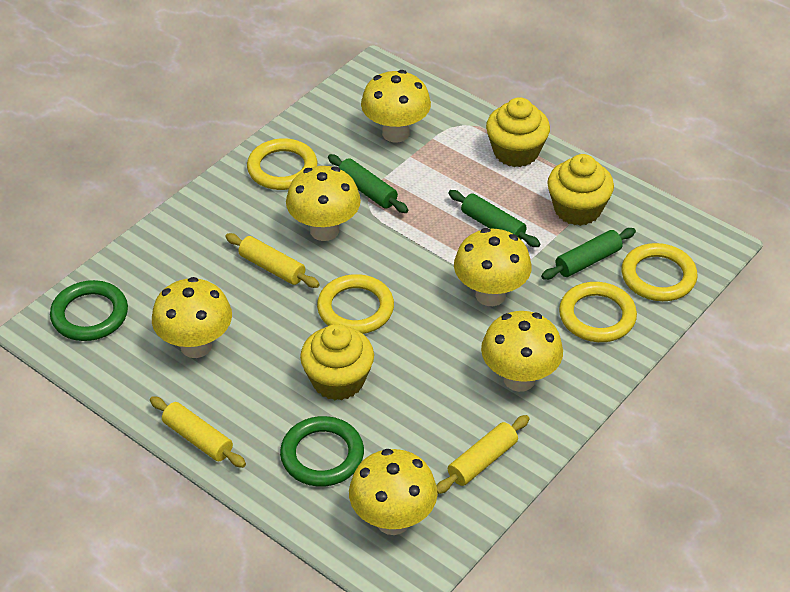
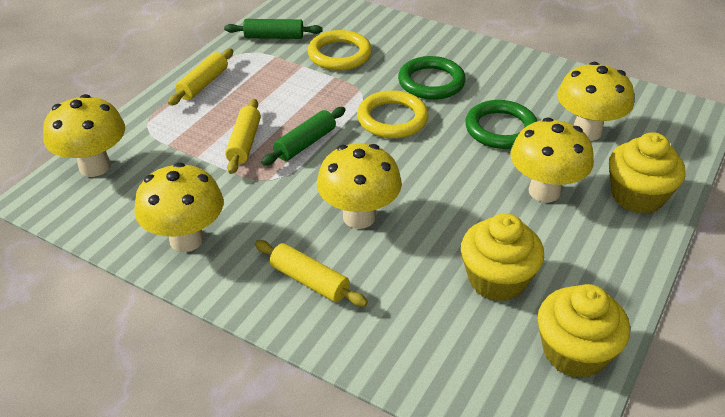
green rolling pin: [328,154,408,213] [448,190,540,247] [541,228,636,280] = 3 -> [224,19,323,39] [262,107,345,166] = 2
yellow mushroom: [152,277,232,358] [286,166,361,241] [349,449,438,535] [361,70,431,142] [454,228,532,306] [481,311,563,392] = 6 -> [43,94,125,177] [134,162,223,252] [317,143,402,229] [510,118,594,202] [557,62,634,141] = 5
yellow ring: [247,138,317,190] [317,274,394,334] [559,282,637,342] [622,243,697,301] = 4 -> [308,30,372,70] [357,90,429,138] = 2

